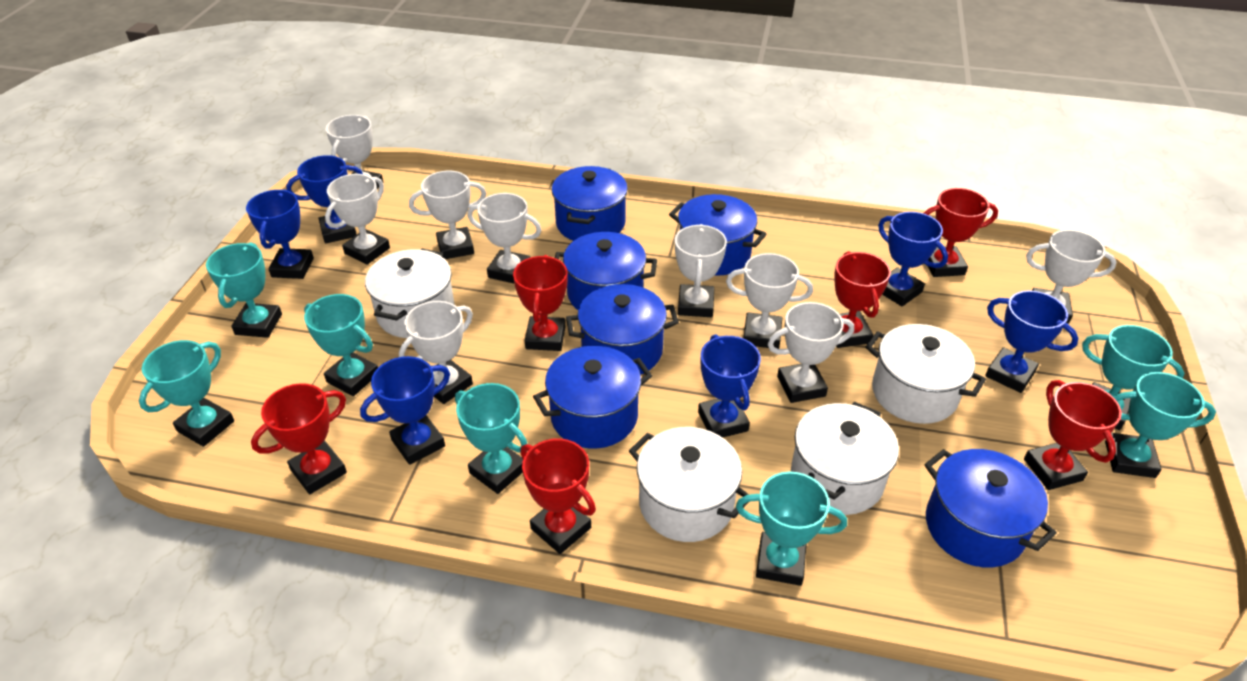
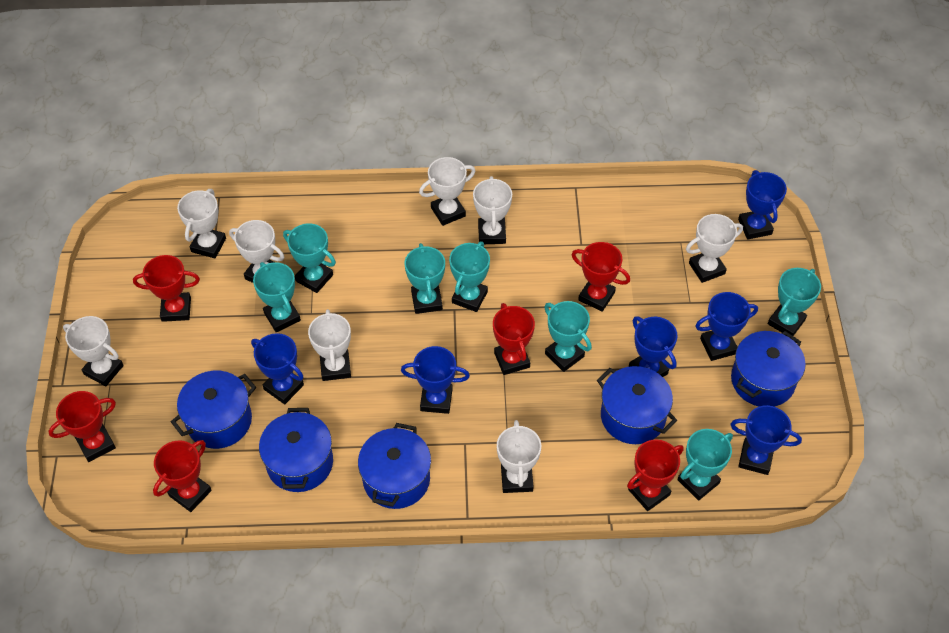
blue pot: [533,346,652,449] [552,166,628,241] [555,232,657,310] [566,284,679,375] [669,194,766,276] [924,449,1057,568] = 6 -> [171,371,256,449] [259,408,333,492] [358,423,431,509] [597,366,677,444] [731,331,806,407] = 5
white pot: [365,248,455,338] [629,427,749,542] [791,402,899,515] [865,324,986,424] = 4 -> none = 0
white trophy: [325,174,390,265] [326,115,383,189] [399,301,473,404] [409,171,486,259] [467,193,542,283] [675,224,727,317] [726,253,813,349] [767,302,854,403] [1026,229,1116,324] = 9 -> [63,316,124,386] [177,189,226,258] [229,220,284,283] [308,309,351,381] [419,157,475,226] [473,176,512,244] [497,420,541,493] [686,214,743,283] = 8

